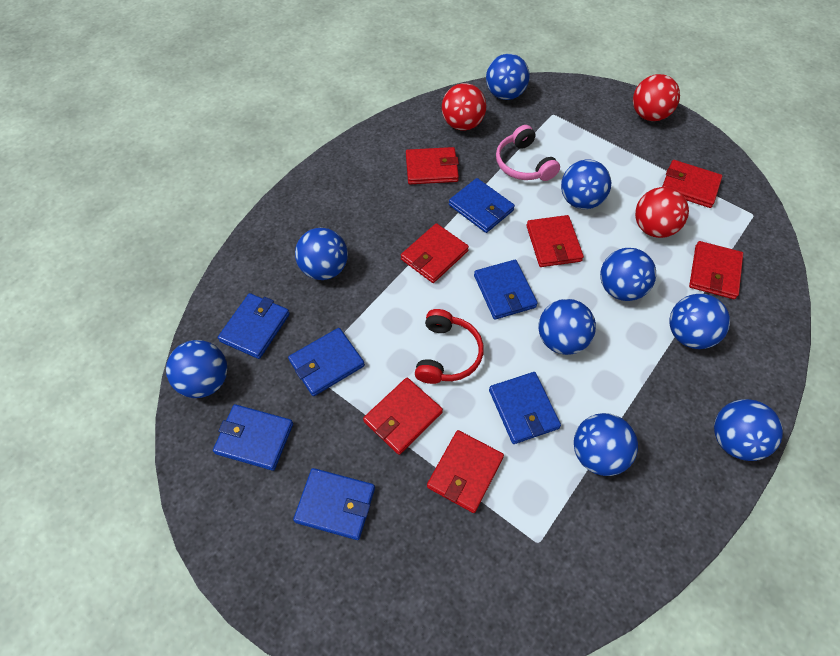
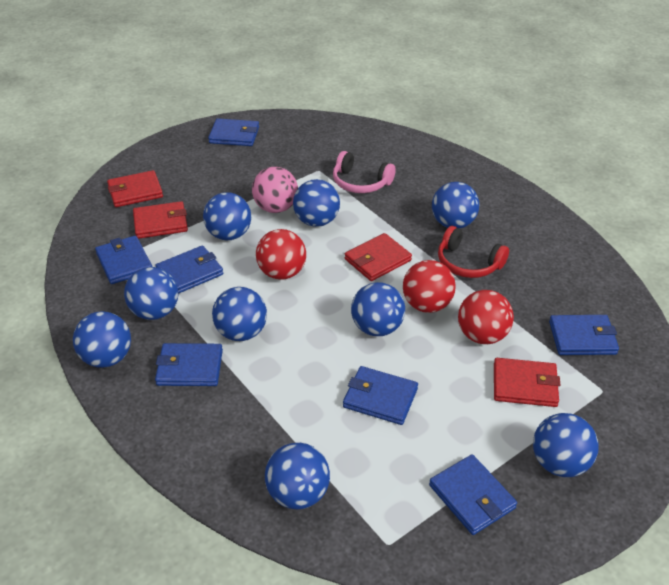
pink ball: none = 0 -> [252,167,298,213] = 1
red wallet: [363,378,443,455] [401,223,469,283] [406,147,459,184] [427,430,504,513] [526,215,584,267] [662,160,722,208] [689,241,743,299] = 7 -> [107,170,163,207] [133,201,188,239] [345,233,412,281] [494,358,560,407] = 4

